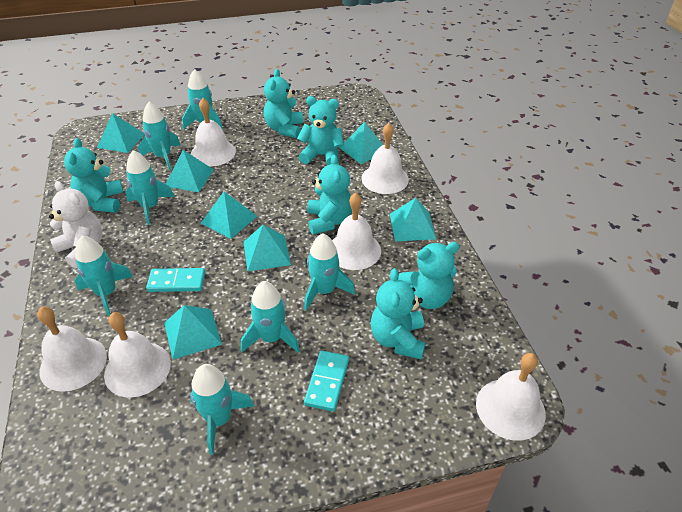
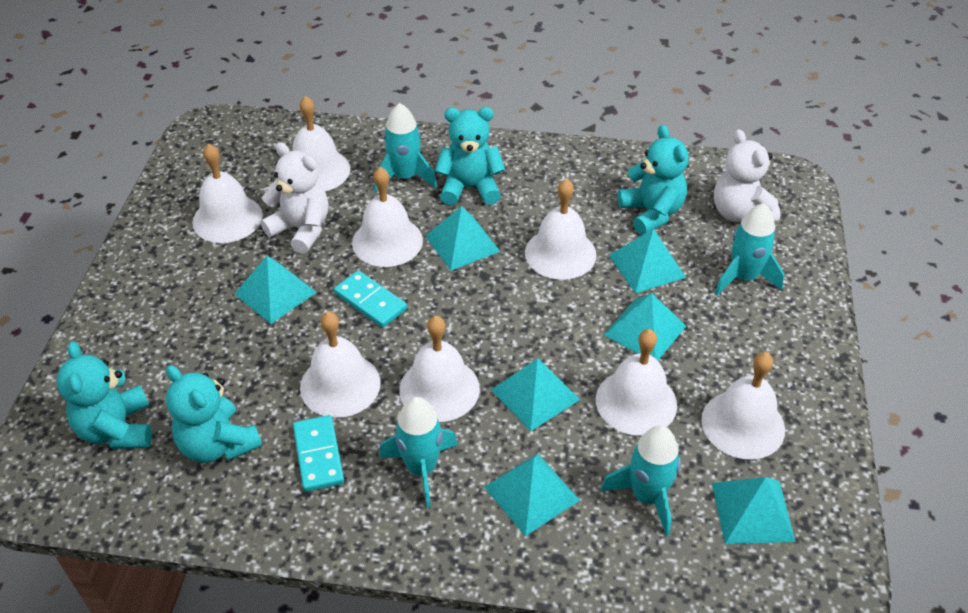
turquoise rocket: [75,236,133,316] [126,150,175,225] [138,102,181,170] [182,69,223,130] [190,364,254,455] [241,281,300,353] [304,233,355,310] = 7 -> [374,103,437,192] [379,397,458,508] [601,425,681,536] [715,203,784,295] = 4
turquoise teddy bear: [64,138,123,213] [264,69,303,138] [297,96,344,165] [307,154,352,234] [371,268,426,360] [398,242,460,309] = 6 -> [56,341,152,449] [166,365,262,463] [435,107,505,206] [618,125,689,235] = 4
white bell: [37,307,107,392] [104,312,171,397] [191,98,236,167] [332,193,381,270] [361,123,409,194] [476,353,546,441] = 6 -> [192,144,263,243] [292,96,350,191] [300,312,381,418] [352,167,423,267] [399,316,480,422] [525,179,596,280] [596,329,677,436] [701,352,785,459] = 8
white teddy bear: [49,181,103,268] = 1 -> [261,142,328,254] [714,129,780,222] = 2

